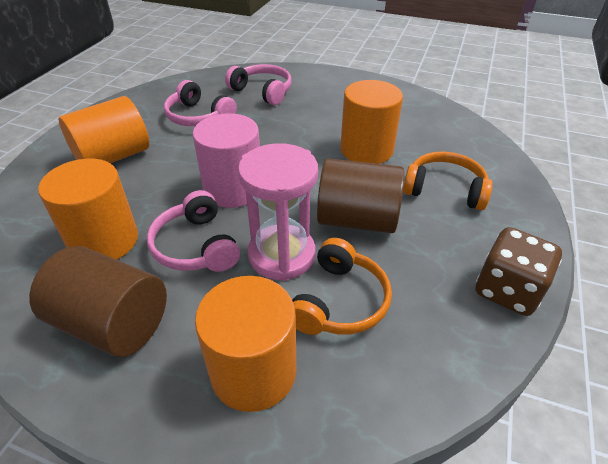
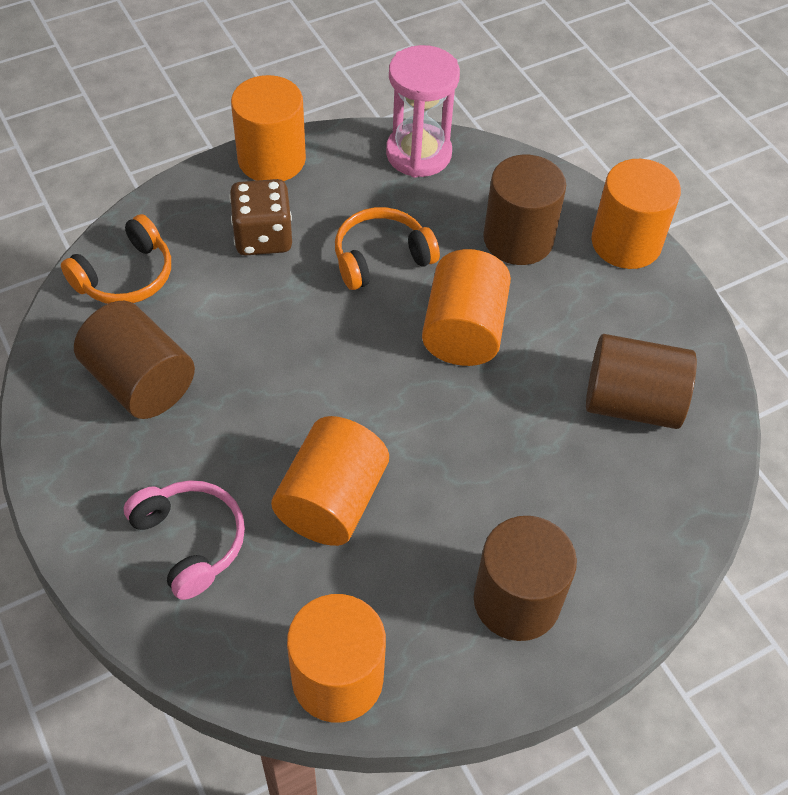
brown cylinder: [29,246,167,357] [317,159,404,233] = 2 -> [74,301,195,419] [474,516,577,641] [483,155,566,265] [586,334,697,429] = 4
orange cylinder: [38,159,138,260] [59,96,149,163] [195,276,296,412] [340,80,403,164] = 4 -> [231,75,306,181] [271,416,389,546] [287,594,386,723] [422,249,511,366] [591,159,681,269] = 5
pink cylinder: [193,113,260,208] = 1 -> none = 0
pink headphones: [147,190,240,272] [164,80,237,126] [225,64,292,105] = 3 -> [124,480,245,600] = 1

